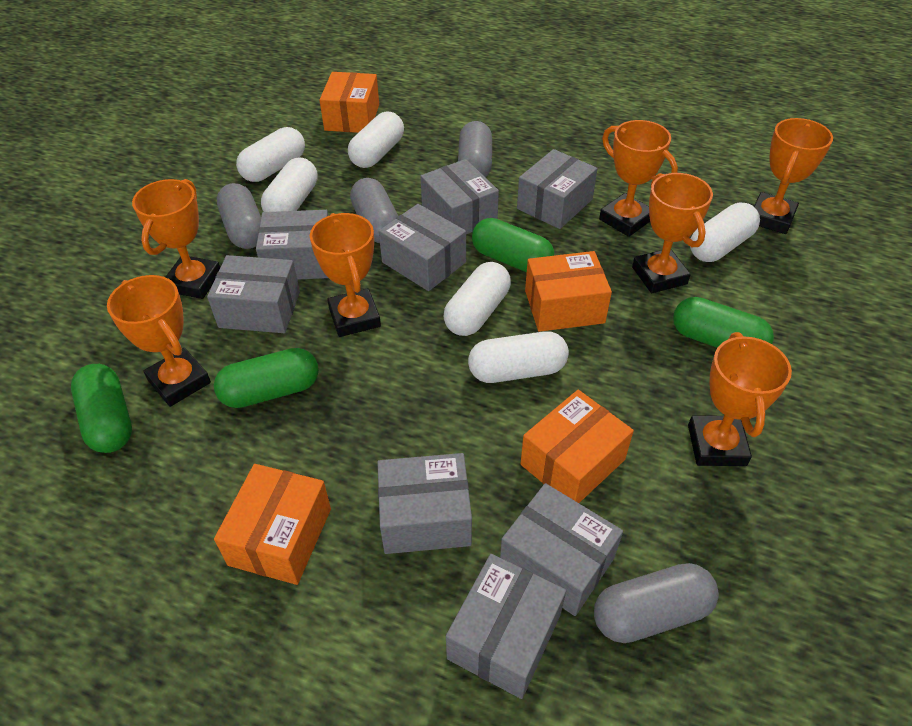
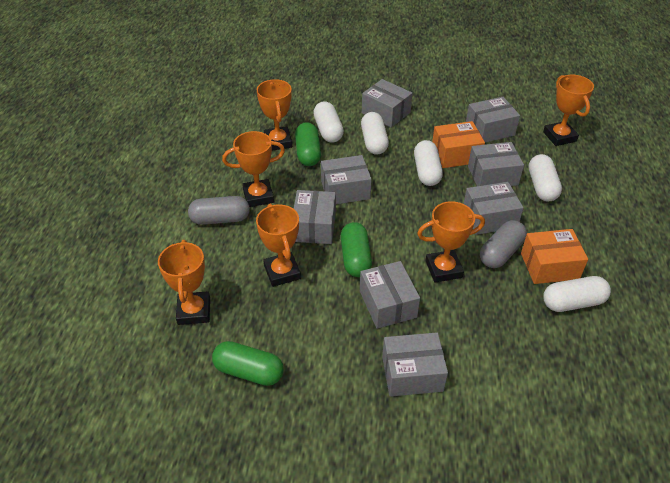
green capsule: [71,364,132,453] [214,348,319,408] [472,218,554,272] [673,297,774,348] = 4 -> [212,341,284,386] [295,122,321,166] [341,222,372,277] = 3
grey capsule: [217,183,261,249] [350,178,398,243] [458,121,492,177] [594,563,719,643] = 4 -> [188,196,250,225] [480,220,527,268] = 2
orange box: [214,464,331,585] [320,72,379,133] [520,390,634,503] [525,251,612,332] = 4 -> [432,121,485,168] [521,229,588,284] = 2
orange trophy: [107,275,211,407] [132,179,220,299] [310,213,381,337] [599,120,678,237] [632,173,713,293] [688,332,792,466] [754,118,833,234] = 7 -> [158,240,210,325] [222,131,285,207] [256,204,301,287] [257,79,292,151] [417,201,485,283] [543,75,594,146] = 6
white capsule: [236,127,305,182] [261,158,318,212] [348,112,404,168] [444,262,511,336] [468,331,569,383] [690,203,760,262] = 6 -> [313,101,344,143] [361,112,389,155] [414,140,443,186] [529,154,562,201] [543,276,611,312] = 5

